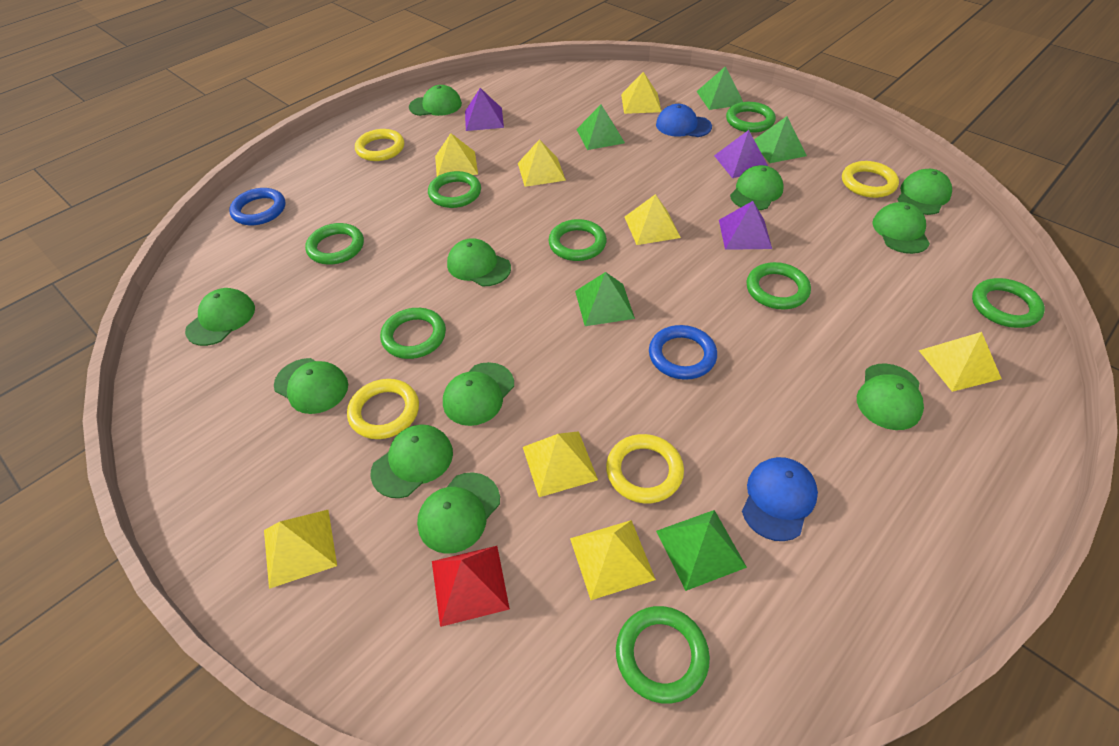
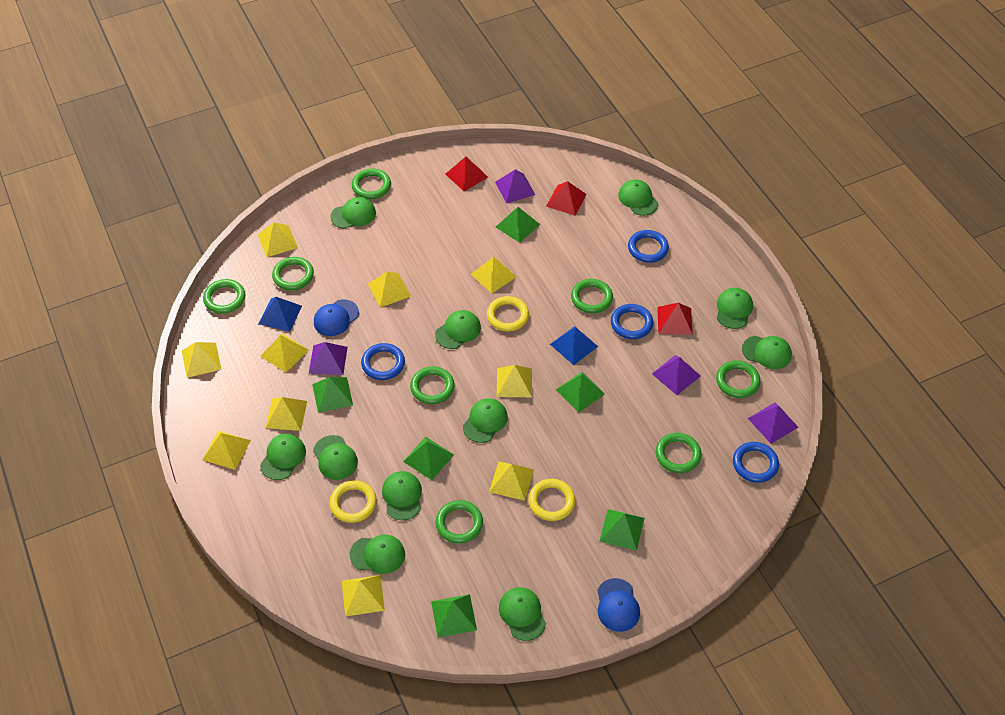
blue pyramid: none = 0 -> [258,297,302,332] [550,326,598,365] = 2
blue ring: [229,188,286,225] [649,325,717,380] = 2 -> [361,343,405,380] [611,304,653,339] [628,230,669,263] [733,442,779,483] = 4
green pyramid: [575,272,635,326] [576,105,625,150] [656,510,747,591] [696,66,743,110] [754,116,807,163] = 5 -> [312,377,353,413] [403,437,454,480] [431,594,477,638] [496,207,540,243] [556,372,605,413] [599,509,644,551] = 6
purple pyramid: [465,88,504,131] [714,130,768,178] [719,201,772,250] = 3 -> [309,342,348,375] [495,169,535,203] [652,355,701,395] [748,402,798,444] = 4
red pyramid: [432,546,510,627] = 1 -> [445,157,488,192] [546,181,587,216] [657,303,693,335] = 3
yellow pyramid: [264,510,337,589] [435,133,478,177] [518,139,566,187] [523,431,598,497] [570,520,656,600] [621,72,661,114] [625,194,681,245] [919,332,1001,392] = 8 -> [182,342,222,378] [202,431,251,470] [258,222,298,257] [260,334,309,373] [266,397,307,431] [342,575,385,617] [368,272,411,308] [471,257,517,293] [489,461,534,501] [497,365,532,397] = 10
yellow ring: [347,379,419,439] [355,129,404,161] [606,434,684,503] [842,161,899,198] = 4 -> [329,480,377,523] [487,296,529,331] [528,479,575,521] = 3

